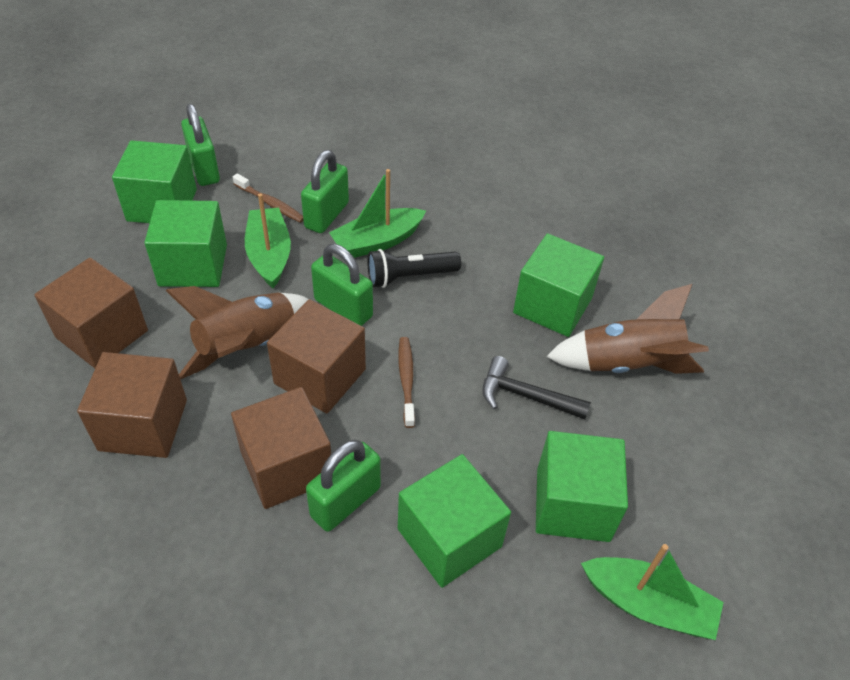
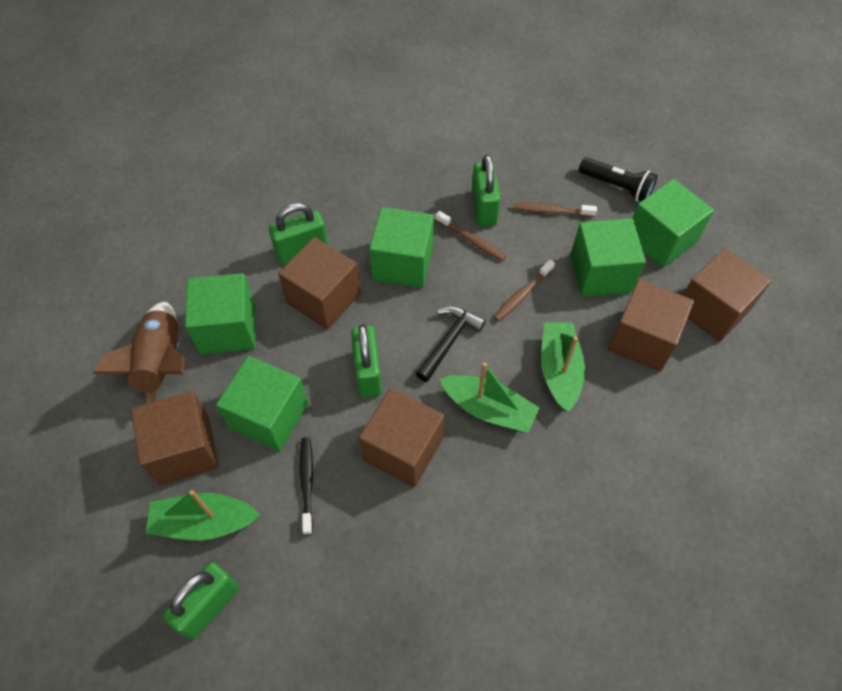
black toothbrush: none = 0 -> [300,437,313,535] = 1
brown cube: [34,257,148,368] [77,352,187,458] [231,387,331,509] [267,299,366,414] = 4 -> [131,391,219,485] [278,237,361,330] [359,388,445,488] [608,279,694,372] [683,248,772,342] = 5
brown rocket: [165,286,309,379] [546,284,709,374] = 2 -> [92,302,185,404] = 1
brown toothbrush: [233,173,303,223] [398,337,415,428] = 2 -> [435,211,506,261] [494,260,555,322] [513,203,597,217] = 3

